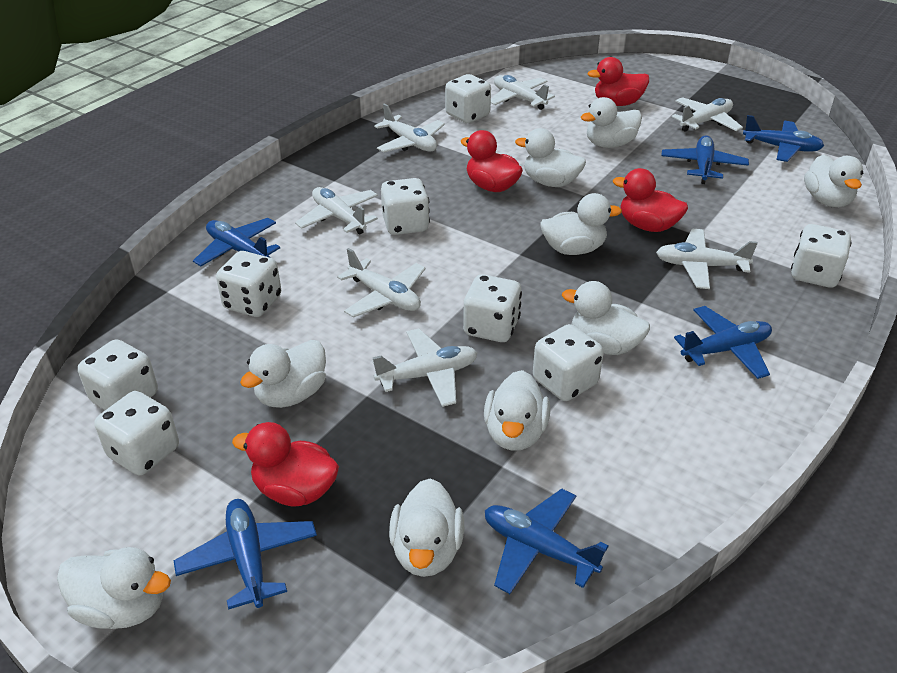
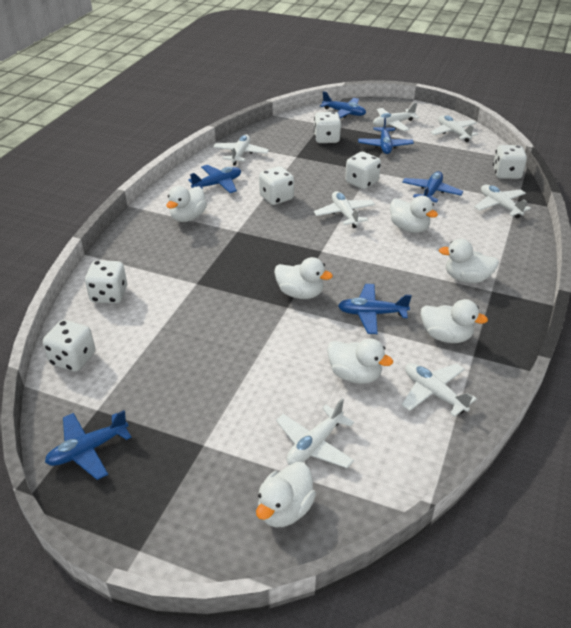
red duck: [232,422,339,506] [461,130,523,192] [588,57,649,106] [613,168,688,232] = 4 -> none = 0
white dice: [78,339,158,410] [94,391,179,475] [216,251,281,317] [381,178,430,235] [445,74,491,123] [463,274,522,342] [533,324,604,401] [791,224,852,288] = 8 -> [43,320,95,372] [85,260,127,304] [259,166,294,205] [314,112,341,143] [345,152,381,189] [493,145,527,179] = 6
white duck: [57,547,171,629] [240,340,326,408] [389,478,464,577] [484,370,550,451] [515,128,586,187] [540,193,622,255] [562,281,650,355] [581,97,642,148] [804,155,863,207] = 9 -> [166,186,207,222] [256,462,316,527] [274,257,333,299] [327,338,393,384] [390,196,438,233] [421,299,488,343] [439,238,499,283] = 7

